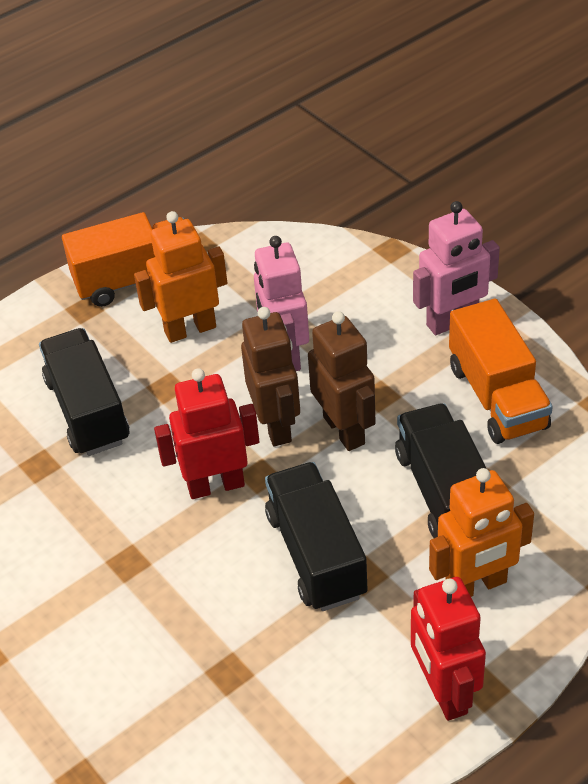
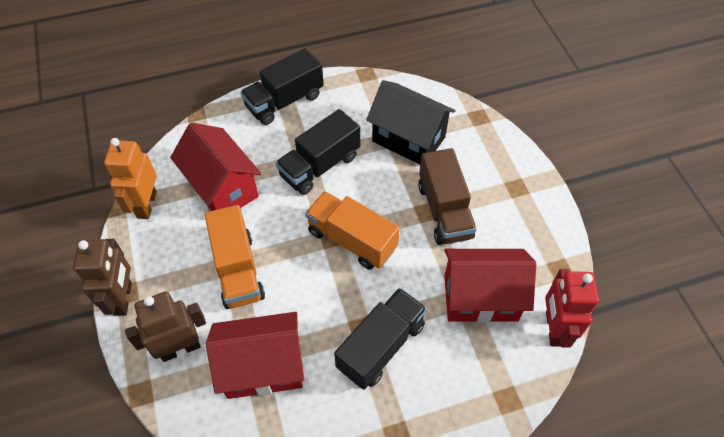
black house: none = 0 -> [366,80,456,165] = 1
brown truck: none = 0 -> [418,148,477,245] = 1
orange robot: [134,211,227,343] [429,468,534,597] = 2 -> [104,138,157,219] = 1
pink robot: [254,236,309,371] [413,201,500,335] = 2 -> none = 0
red house: none = 0 -> [170,122,261,211] [206,312,304,399] [444,249,537,323] = 3
red robot: [154,368,259,499] [411,577,486,721] = 2 -> [545,269,599,348] = 1

